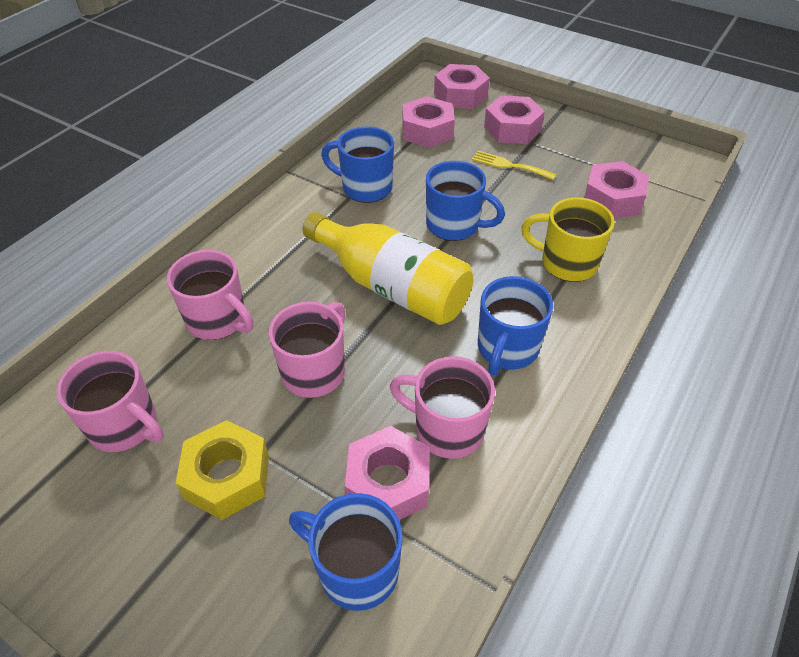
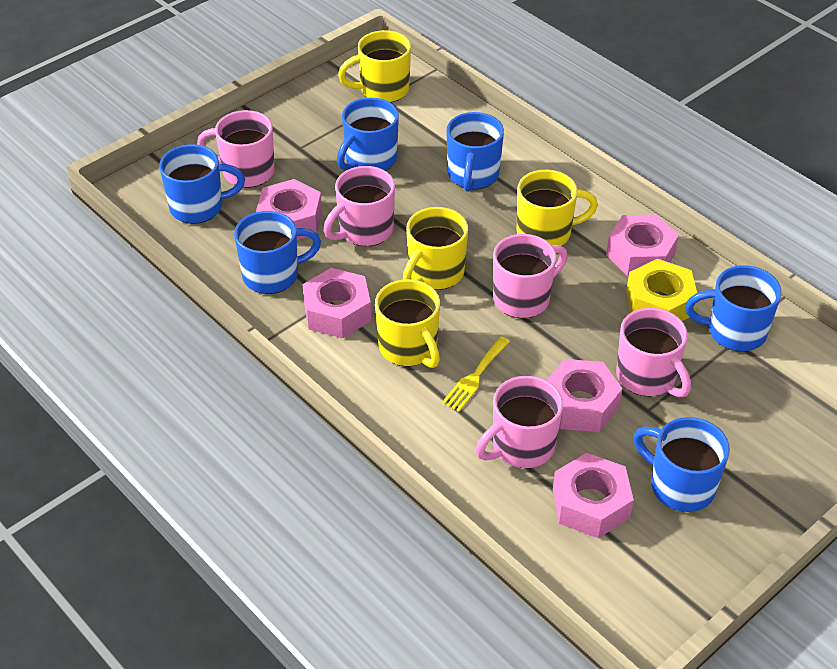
blue mug: [289,493,403,611] [321,126,394,203] [426,161,505,241] [478,276,553,375] = 4 -> [159,144,245,224] [234,211,321,294] [337,98,399,171] [446,112,504,192] [633,417,730,512] [685,265,782,352] = 6
pink mug: [56,351,164,452] [167,250,254,340] [269,302,345,398] [390,356,495,459] = 4 -> [197,110,275,188] [323,166,395,246] [476,376,563,468] [493,234,568,318] [616,308,691,398] = 5
yellow bottle: [302,212,473,325] = 1 -> none = 0
yellow mug: [521,197,615,282] = 1 -> [338,30,411,103] [375,279,440,368] [403,207,468,290] [517,170,598,246] = 4

